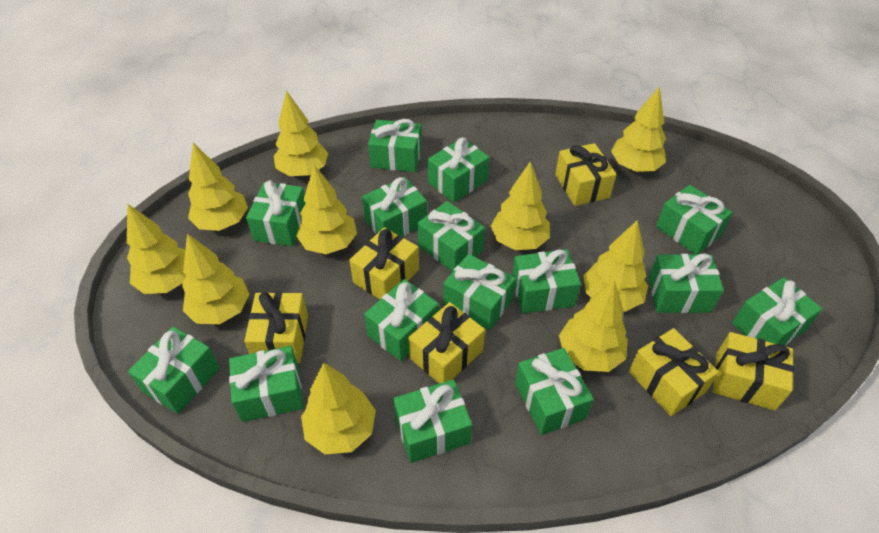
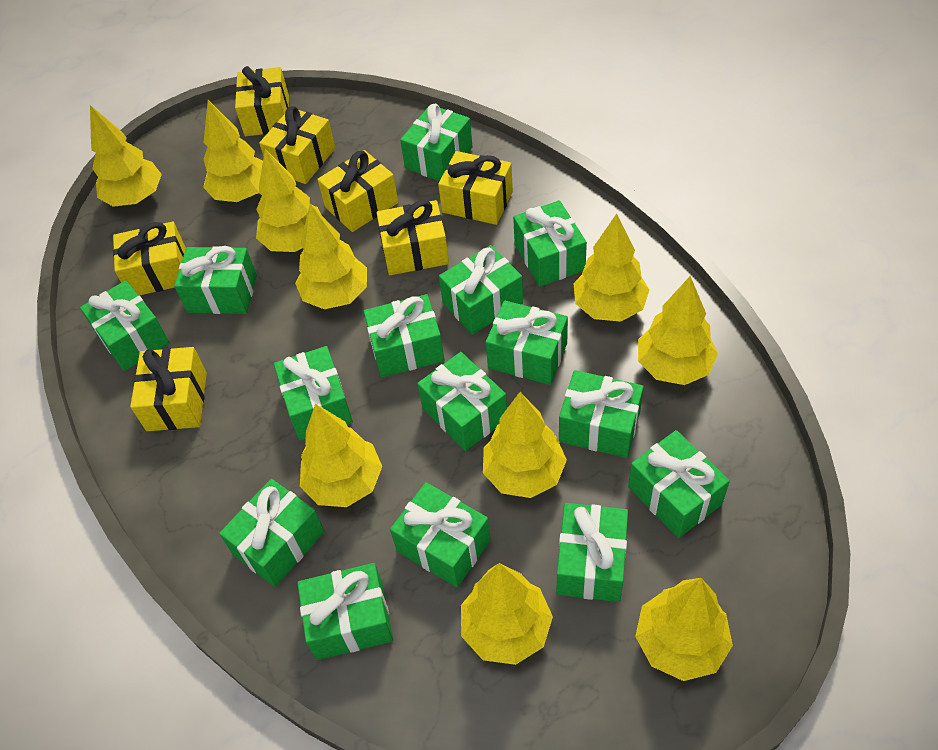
yellow gift: [244,292,308,363] [349,227,419,299] [408,302,485,384] [555,143,617,206] [629,328,719,416] [713,332,794,410] = 6 -> [113,222,186,296] [130,347,207,431] [235,66,289,136] [259,106,335,184] [317,150,398,232] [377,200,449,275] [438,151,513,225] = 7

